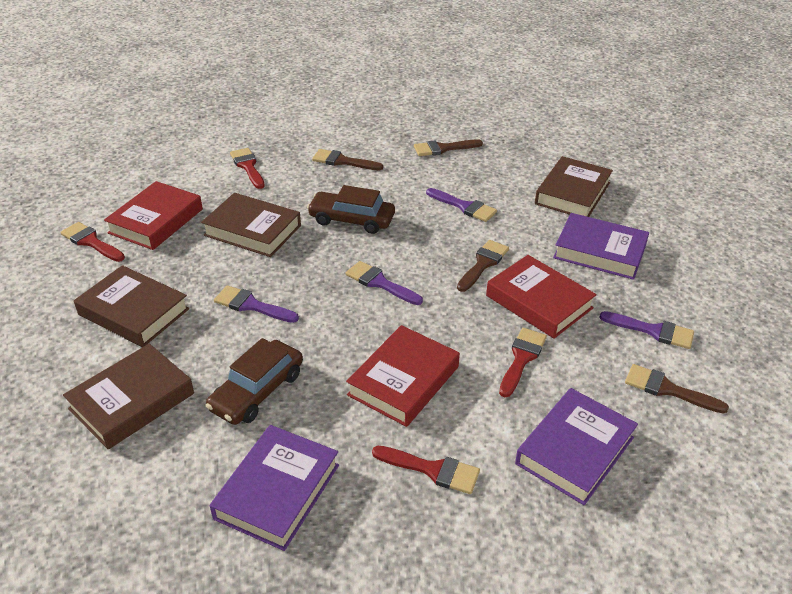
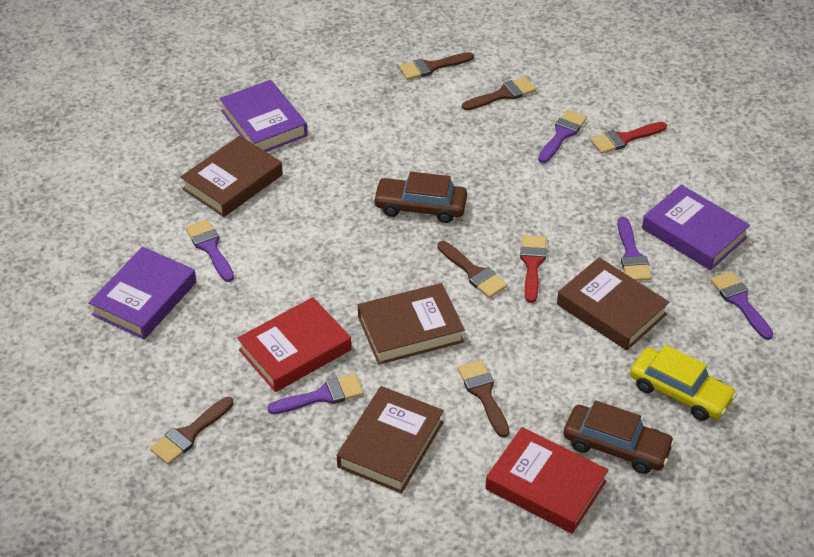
brown brush: [312,149,383,170] [414,139,483,156] [457,240,509,292] [625,364,729,414] = 4 -> [150,397,234,465] [399,52,474,80] [437,241,507,298] [458,360,510,438] [462,77,536,111] = 5
purple brush: [214,285,299,323] [345,261,423,305] [426,188,497,222] [599,311,694,349] = 4 -> [185,219,234,282] [267,373,364,414] [538,110,587,163] [617,217,652,281] [711,271,773,340] = 5
red book: [104,181,203,250] [346,325,460,427] [486,255,597,339] = 3 -> [237,297,351,392] [485,427,609,534] = 2
red brush: [60,222,125,262] [230,148,265,189] [372,446,480,494] [499,328,547,397] = 4 -> [520,235,547,303] [591,122,667,154] = 2
yellow car: none = 0 -> [630,345,737,421] = 1

